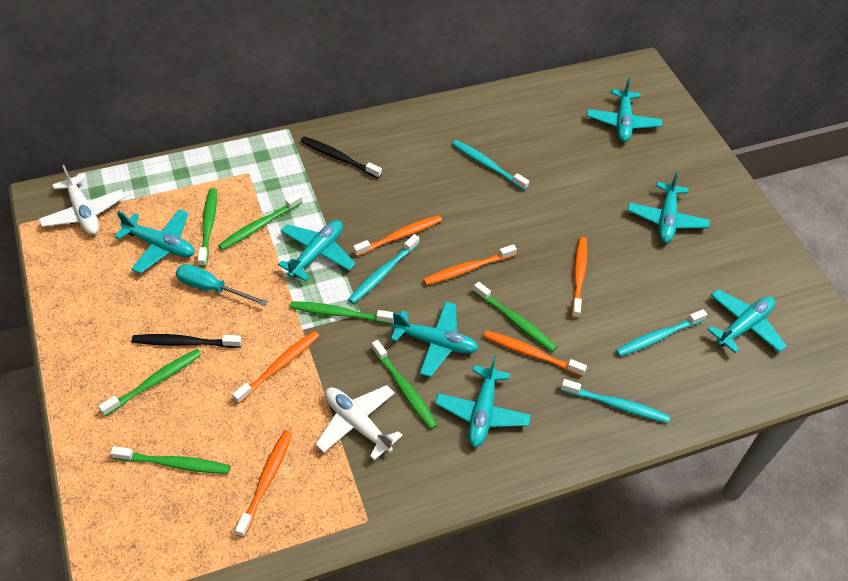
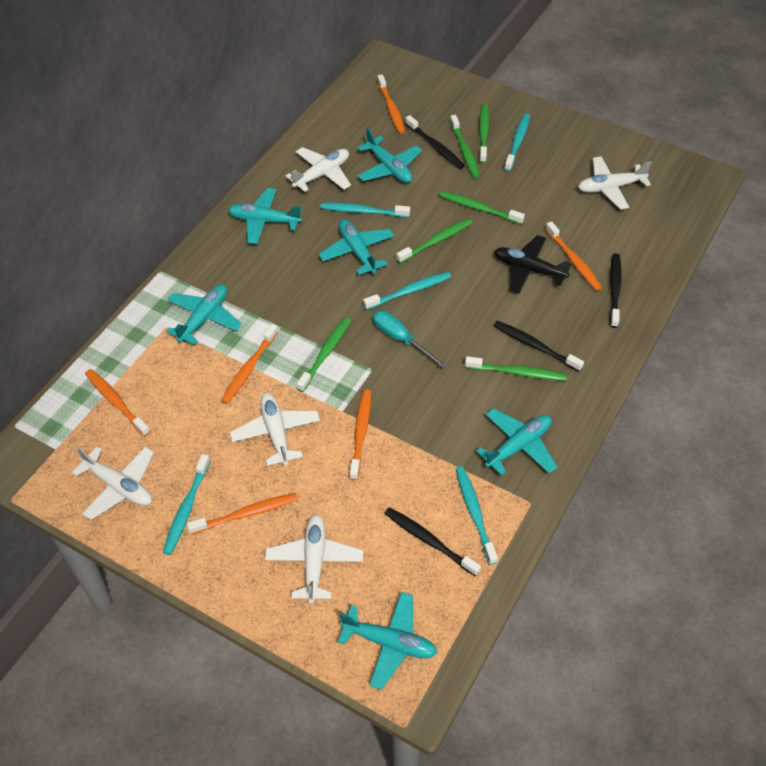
black plane: none = 0 -> [494,235,572,293] = 1
black toothbrush: [132,334,242,348] [301,136,382,179] = 2 -> [385,507,481,577] [405,115,465,169] [494,321,584,372] [610,253,622,328] = 4
green toothbrush: [98,349,202,416] [110,446,230,474] [198,188,217,267] [218,193,303,250] [290,301,394,324] [371,340,438,429] [473,282,557,352] = 7 -> [297,317,351,392] [396,218,473,263] [439,191,525,224] [450,115,480,178] [465,356,567,381] [479,104,489,163] = 6
turquoise plane: [114,209,195,274] [278,220,355,281] [391,301,479,377] [435,356,531,447] [587,78,662,142] [628,171,710,243] [708,289,787,353] = 7 -> [166,284,242,345] [228,188,302,244] [319,219,394,275] [338,592,437,690] [357,128,422,183] [476,408,557,476] = 6
turquoise toothbrush: [348,234,419,304] [452,140,529,190] [561,379,670,423] [616,309,707,357] = 4 -> [163,454,210,555] [320,203,410,218] [363,272,451,310] [456,466,498,565] [504,113,530,171] = 5
white plane: [39,165,125,235] [315,385,403,460] = 2 -> [72,447,154,520] [230,393,320,466] [265,514,363,604] [285,147,351,192] [578,156,652,210] = 5

